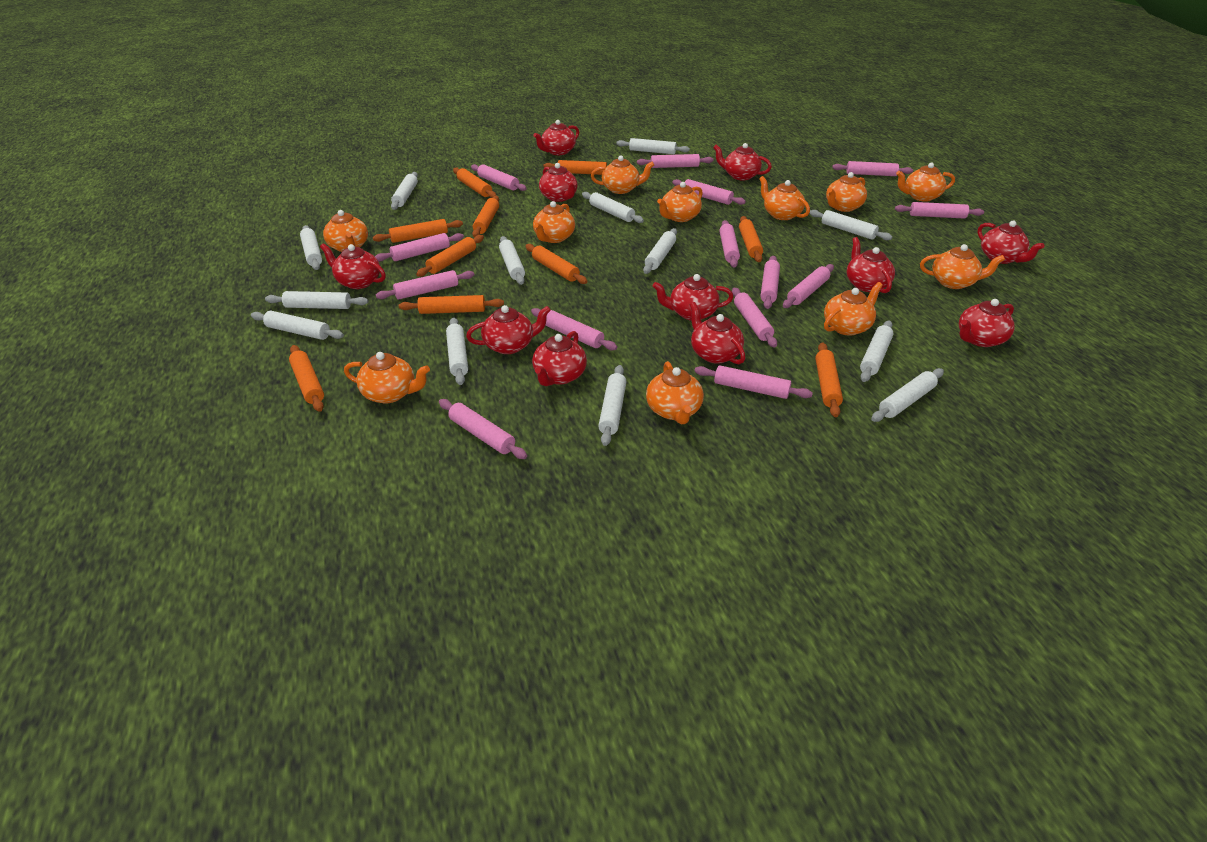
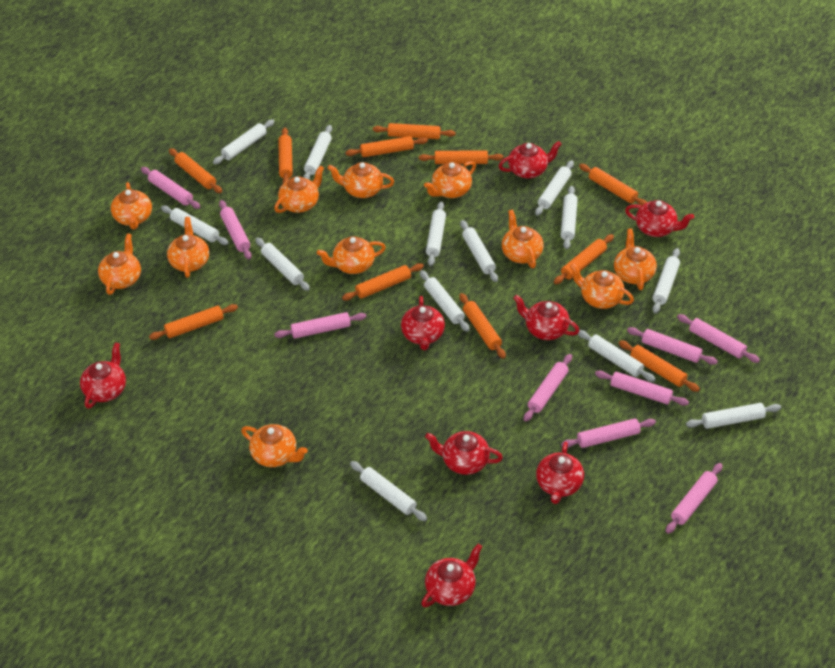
orange rolling pin: [289,345,324,412] [373,219,463,243] [399,295,504,314] [416,235,484,277] [453,168,496,198] [472,195,499,237] [525,244,587,284] [543,160,607,175] [739,216,763,262] [815,342,843,417] = 10 -> [149,304,238,340] [169,148,222,193] [278,128,293,183] [342,263,424,301] [345,136,428,157] [373,123,456,139] [419,150,504,164] [459,293,506,359] [554,234,614,284] [579,164,647,206] [619,340,700,392] = 11
pink rolling pin: [375,233,464,261] [376,270,474,300] [439,399,527,459] [471,164,527,191] [531,308,617,350] [637,154,713,168] [672,179,746,205] [695,365,813,399] [719,220,740,268] [732,288,777,347] [761,256,780,309] [783,264,834,308] [832,161,913,176] [895,202,984,219] = 14 -> [141,167,200,209] [219,200,252,259] [274,312,366,339] [524,354,572,422] [561,418,656,448] [595,370,689,406] [627,327,718,365] [666,463,723,534] [677,314,760,363] = 9
red teapot: [320,243,386,289] [466,305,551,354] [532,331,587,386] [533,120,579,155] [539,163,578,202] [652,274,733,320] [690,302,745,364] [713,143,772,181] [846,237,895,293] [959,299,1015,347] [978,221,1044,264] = 11 -> [80,342,126,409] [401,296,445,350] [421,544,482,607] [425,431,503,475] [499,141,562,178] [513,295,579,340] [536,442,584,504] [625,200,694,237] = 8

